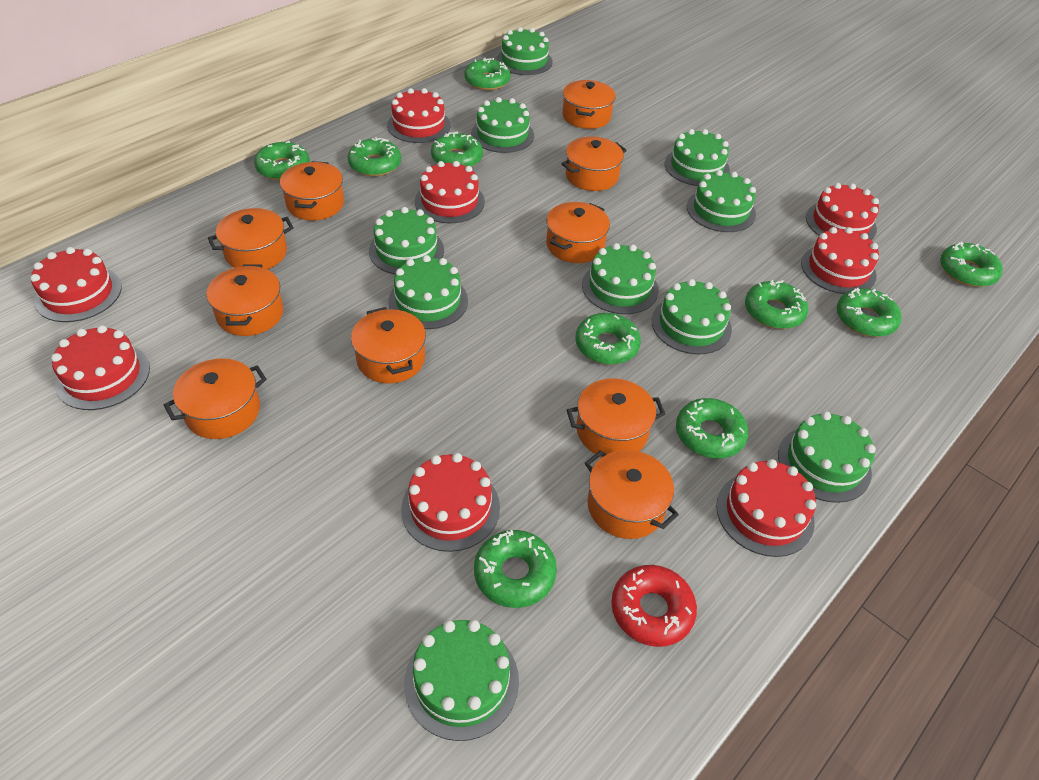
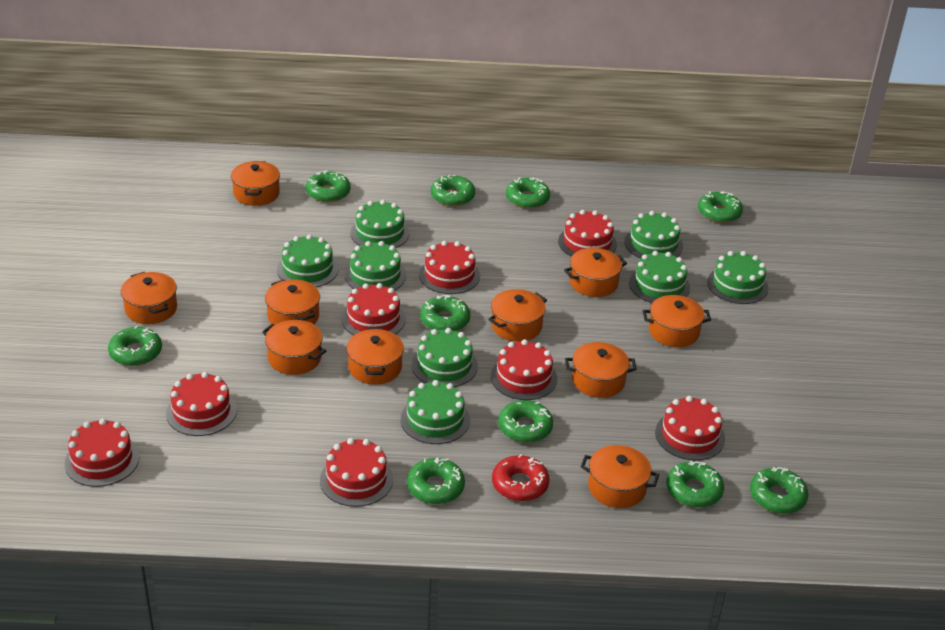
green cake: [369,207,444,274] [388,255,468,329] [404,620,519,741] [471,97,534,153] [496,27,553,75] [582,243,659,314] [652,279,732,354] [665,129,730,186] [687,170,756,232] [778,411,876,503] = 10 -> [277,234,339,287] [345,241,406,291] [351,200,409,248] [401,380,470,444] [412,328,478,387] [624,211,683,259] [629,251,690,303] [707,251,769,304] = 8

